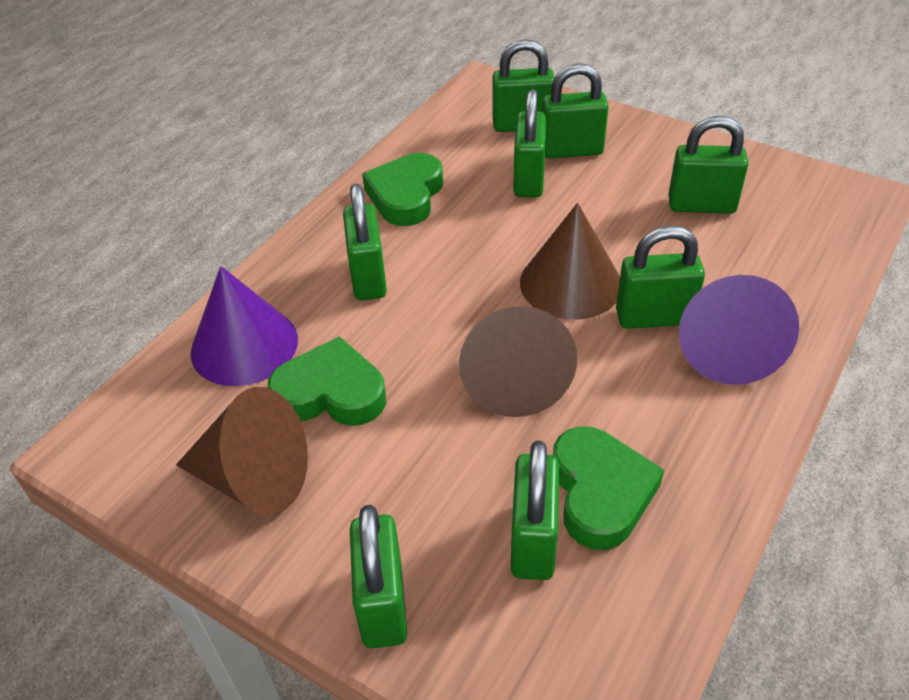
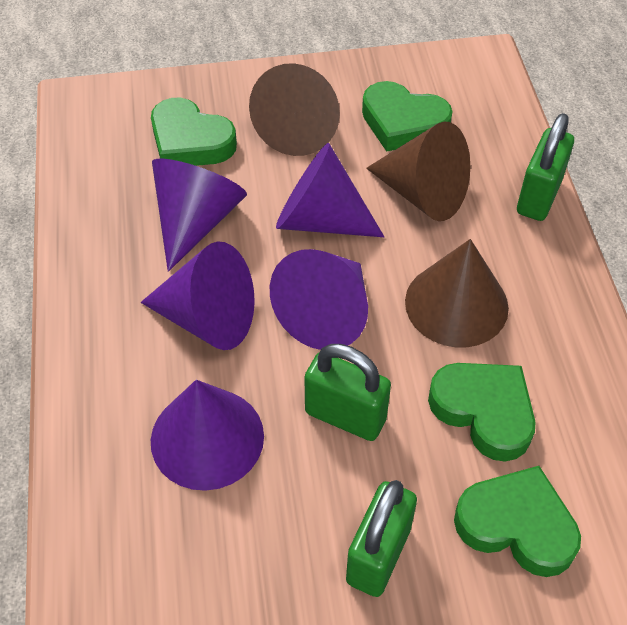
green heart: [267,336,386,426] [362,153,443,226] [553,426,664,550] = 3 -> [151,98,237,166] [362,81,453,152] [428,363,535,462] [454,466,581,577] = 4
green padlock: [343,184,387,301] [350,505,407,648] [492,39,554,132] [511,441,559,580] [513,89,546,198] [542,63,609,158] [616,226,705,329] [668,116,749,214] = 8 -> [304,344,391,441] [346,480,417,597] [517,113,574,221] = 3
purple cone: [190,266,298,386] [679,275,799,385] = 2 -> [141,242,255,350] [151,380,264,491] [152,159,247,272] [270,249,368,350] [276,143,384,237] = 5

